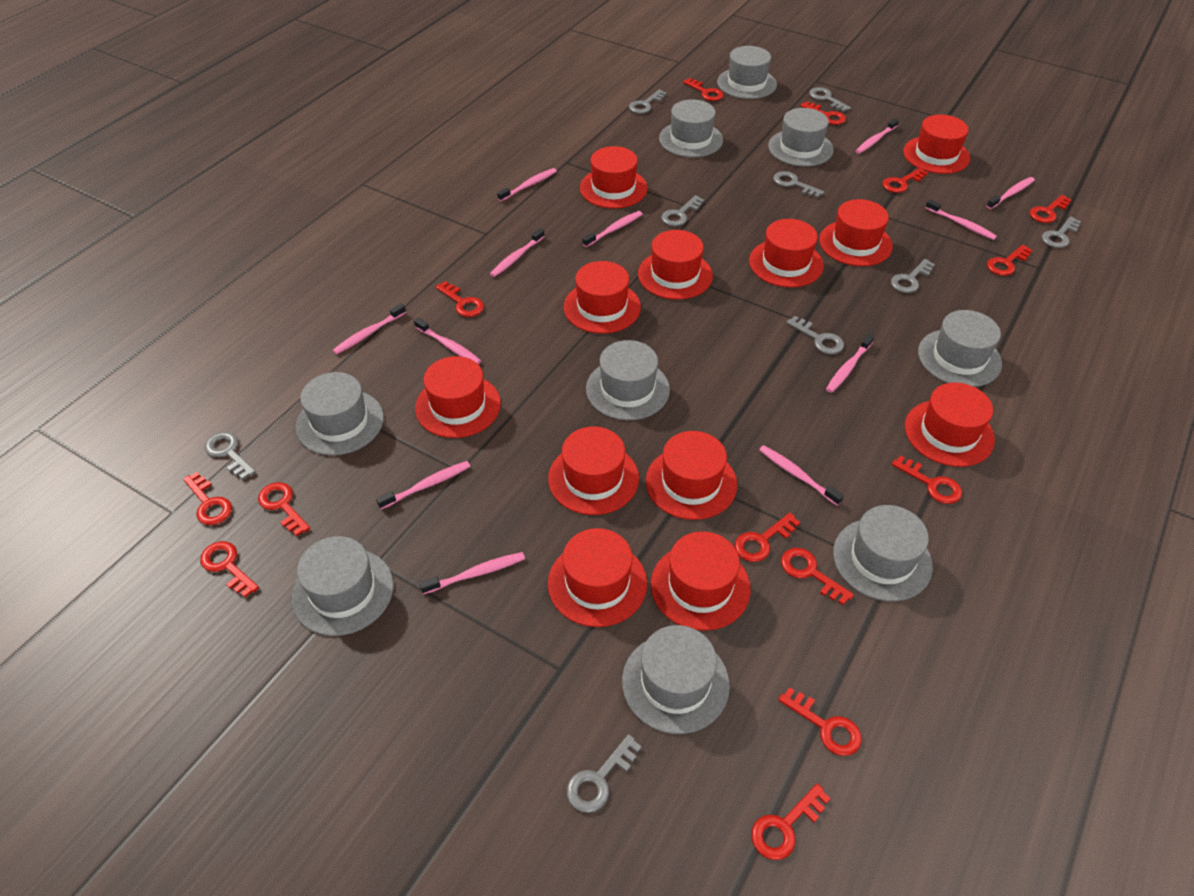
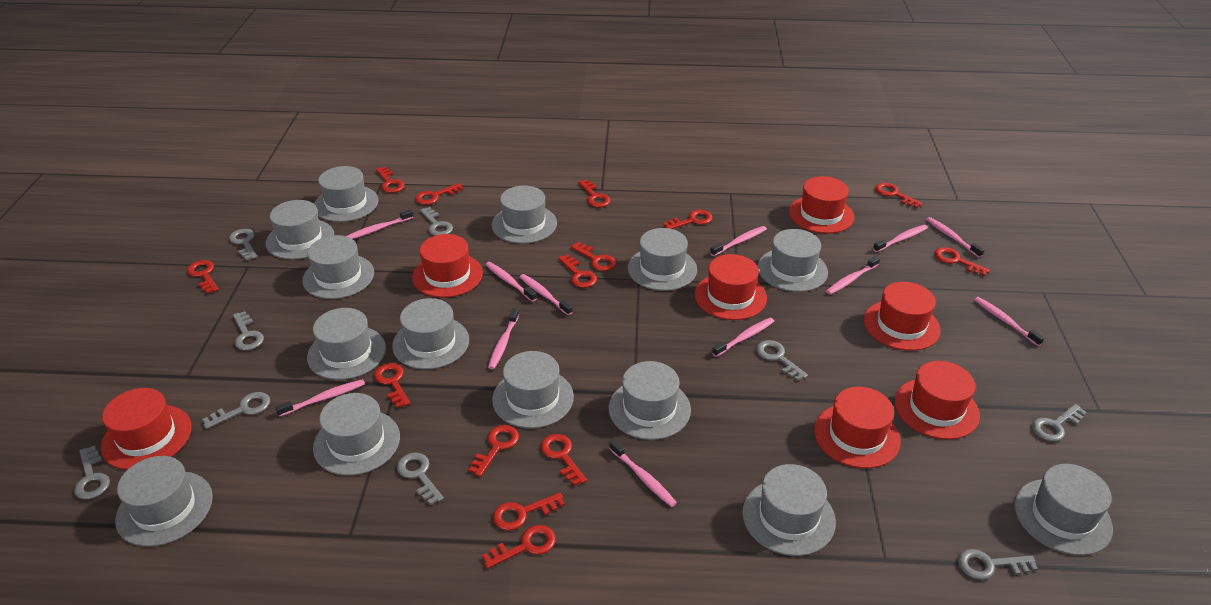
grey hat: [292,536,394,636] [296,372,384,455] [586,340,670,420] [622,625,730,734] [659,99,723,158] [717,46,777,99] [768,108,834,167] [833,505,933,601] [918,310,1002,387] = 9 -> [115,456,213,547] [266,200,334,260] [302,235,374,299] [307,308,386,380] [313,393,400,476] [314,166,379,222] [392,298,469,369] [492,185,557,244] [492,351,574,428] [609,361,691,440] [628,228,697,291] [743,464,836,556] [758,229,828,292] [1014,464,1113,556] = 14
red hat: [415,356,501,438] [548,426,639,515] [548,528,647,627] [563,261,641,334] [580,146,647,209] [638,230,713,300] [646,431,737,520] [651,531,751,631] [749,219,824,288] [819,199,893,266] [903,114,970,174] [905,382,995,467] = 12 -> [101,388,192,470] [412,234,483,298] [695,254,767,320] [789,176,854,234] [814,387,901,468] [864,282,941,351] [895,361,980,440] = 7

